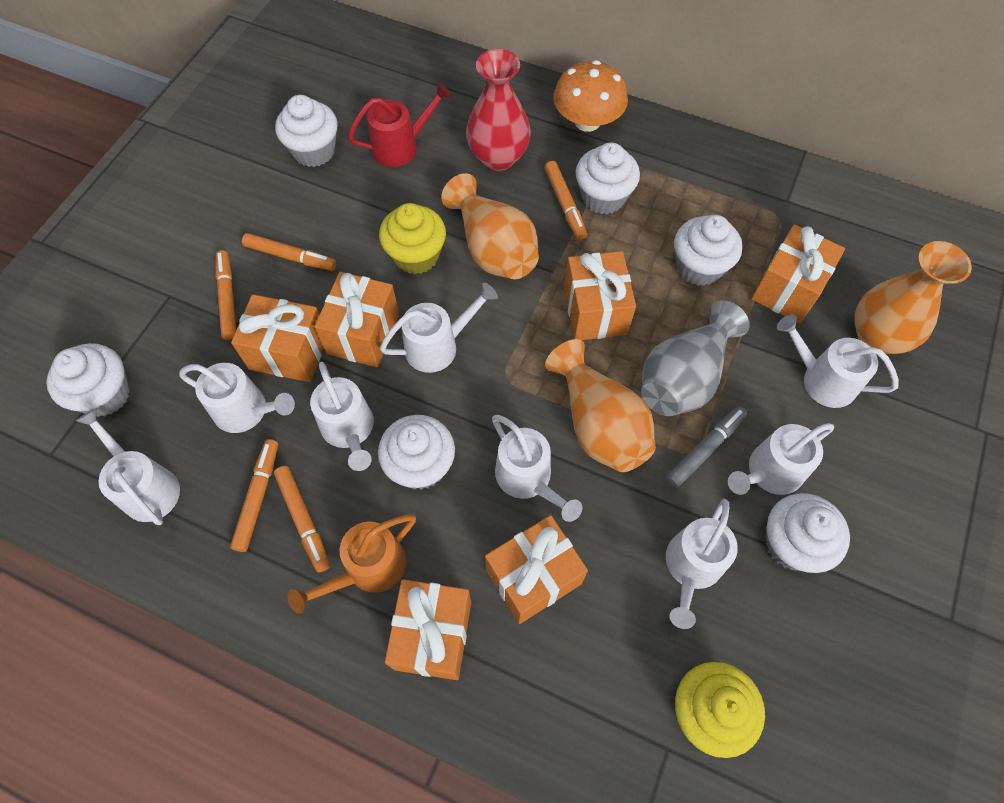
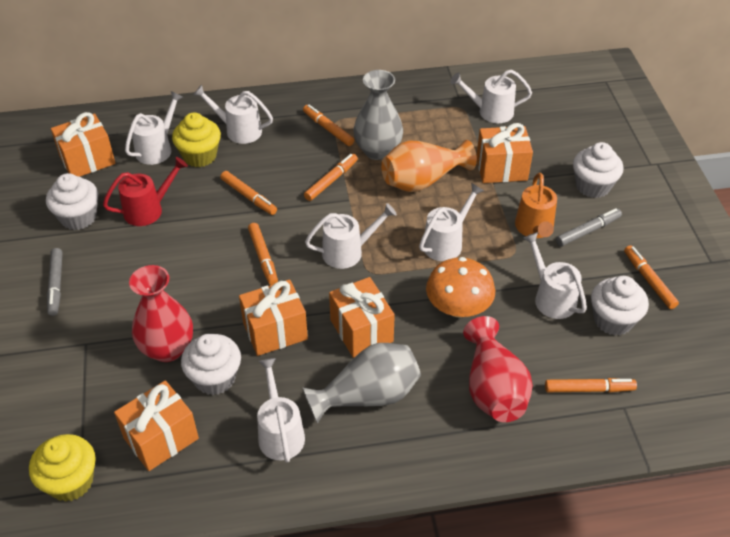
grey marker: [666,406,748,488] = 1 -> [47,248,63,316] [556,208,622,247] = 2
grey vase: [641,300,750,416] = 1 -> [302,343,421,424] [353,70,403,160] = 2
orange gift: [231,294,324,382] [315,272,399,367] [385,579,471,680] [485,515,588,624] [564,251,636,340] [751,224,845,323] = 6 -> [51,112,116,177] [114,380,199,471] [239,279,308,356] [329,277,395,358] [477,123,533,183] = 5
orange marker: [215,250,236,340] [230,439,278,552] [242,233,337,271] [274,466,330,573] [544,161,587,240] = 5 -> [220,171,277,215] [248,223,278,285] [303,105,354,146] [304,154,358,201] [545,378,637,392] [624,245,679,309] = 6
orange vase: [441,173,539,279] [545,339,656,472] [855,241,972,354] = 3 -> [381,140,477,192] = 1
red vase: [466,49,531,171] = 1 -> [129,265,193,362] [463,316,533,422] = 2
white cupcake: [46,343,130,417] [275,95,338,167] [378,415,455,490] [576,142,640,214] [674,215,743,286] [765,493,850,573] = 6 -> [46,173,98,230] [181,334,241,395] [573,142,623,198] [591,276,649,335] = 4
white watering can: [76,408,180,525] [179,363,295,433] [310,362,374,471] [380,283,498,373] [492,415,582,522] [666,499,738,629] [728,423,834,495] [777,314,899,408] = 8 -> [125,91,183,165] [193,85,273,144] [257,358,305,462] [305,203,397,269] [419,183,484,261] [450,70,532,123] [523,232,587,319] = 7

